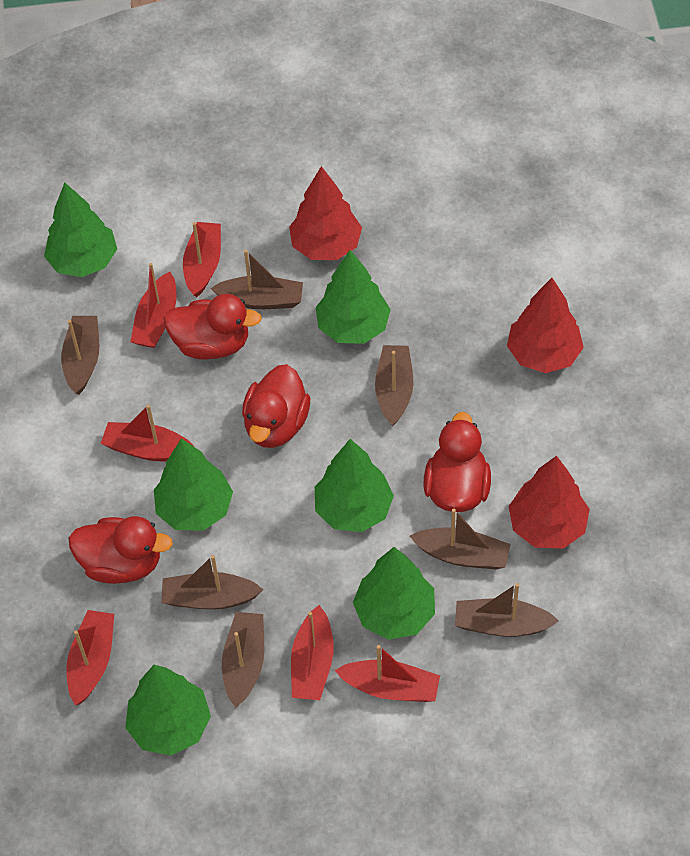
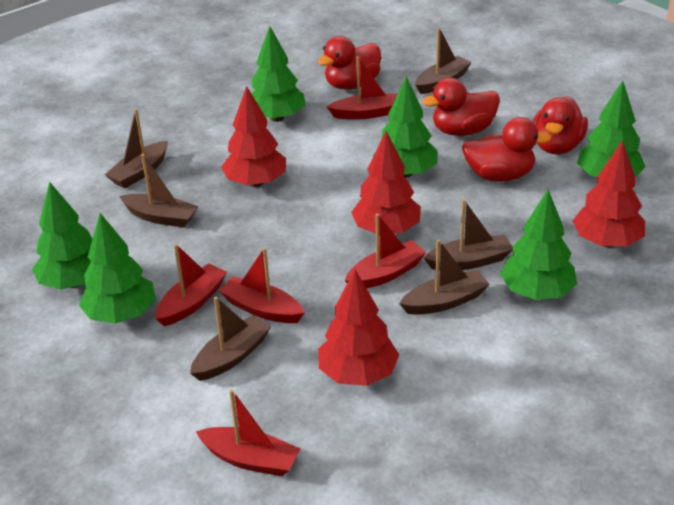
brown boat: [61,316,99,395] [161,555,263,610] [210,250,303,309] [222,612,264,708] [375,345,413,426] [410,509,511,569] [455,583,559,637] = 7 -> [105,109,168,188] [119,154,199,228] [190,297,271,381] [399,239,490,315] [416,27,472,94] [424,199,513,271] = 6
red boat: [67,610,114,705] [100,405,193,461] [130,263,176,348] [183,222,221,298] [291,605,334,700] [335,645,440,702] = 6 -> [155,244,227,326] [196,389,300,476] [219,248,305,323] [327,56,398,120] [345,214,426,289] = 5
red tree: [289,166,362,260] [507,278,584,373] [508,456,590,549] = 3 -> [221,86,286,187] [318,270,399,386] [351,131,421,234] [573,140,645,247] = 4

